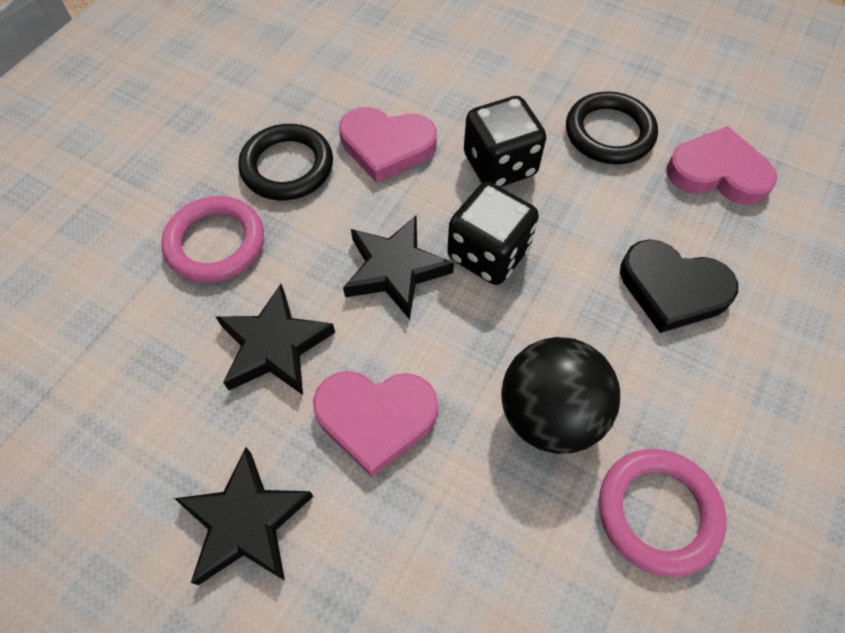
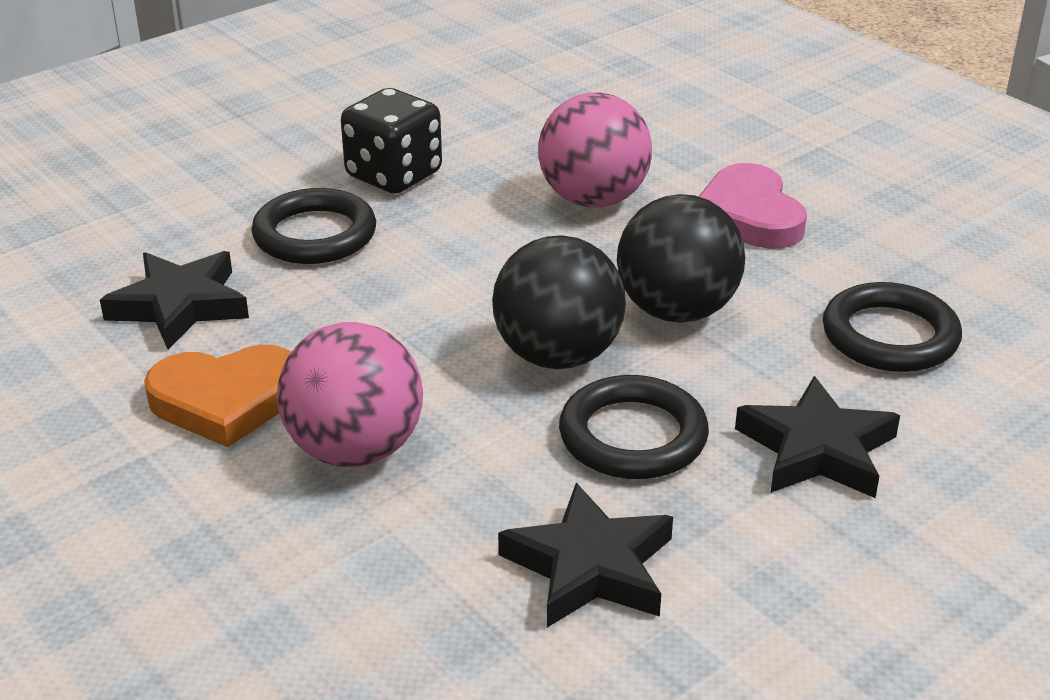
black ball: [501,337,620,454] = 1 -> [492,235,626,369] [617,194,746,323] = 2
black dice: [447,182,539,285] [464,96,546,187] = 2 -> [341,88,442,193] = 1
black heart: [620,239,738,333] = 1 -> none = 0
black ring: [238,124,333,200] [566,91,658,164] = 2 -> [251,188,376,264] [559,375,709,479] [823,282,962,372] = 3
orange heart: none = 0 -> [144,345,291,447] = 1
pink ball: none = 0 -> [277,322,423,467] [538,93,652,207] = 2
pink heart: [313,371,438,477] [339,107,437,183] [666,126,777,205] = 3 -> [698,163,807,249] = 1
pink ring: [161,196,264,283] [599,449,726,577] = 2 -> none = 0

